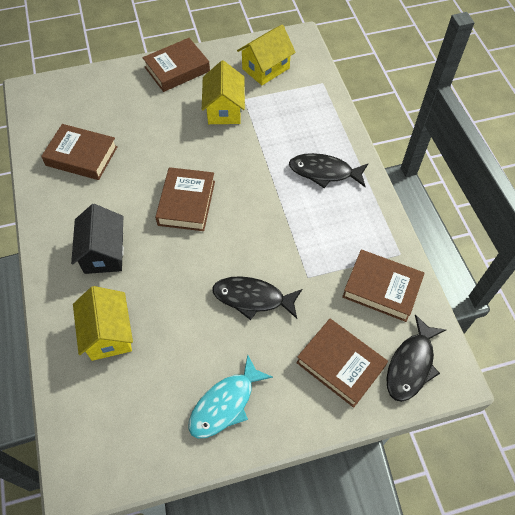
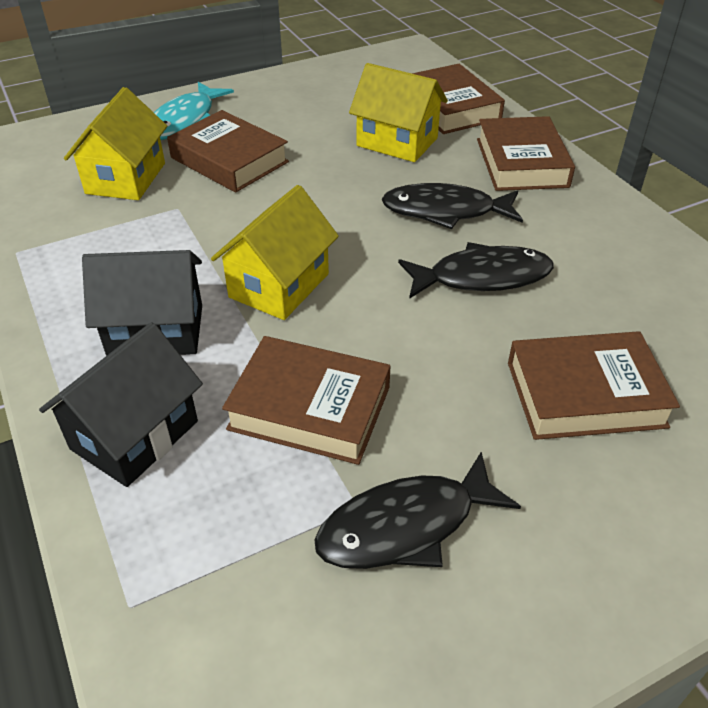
black house: [71,204,124,274] = 1 -> [39,322,203,487] [82,250,202,356] = 2

